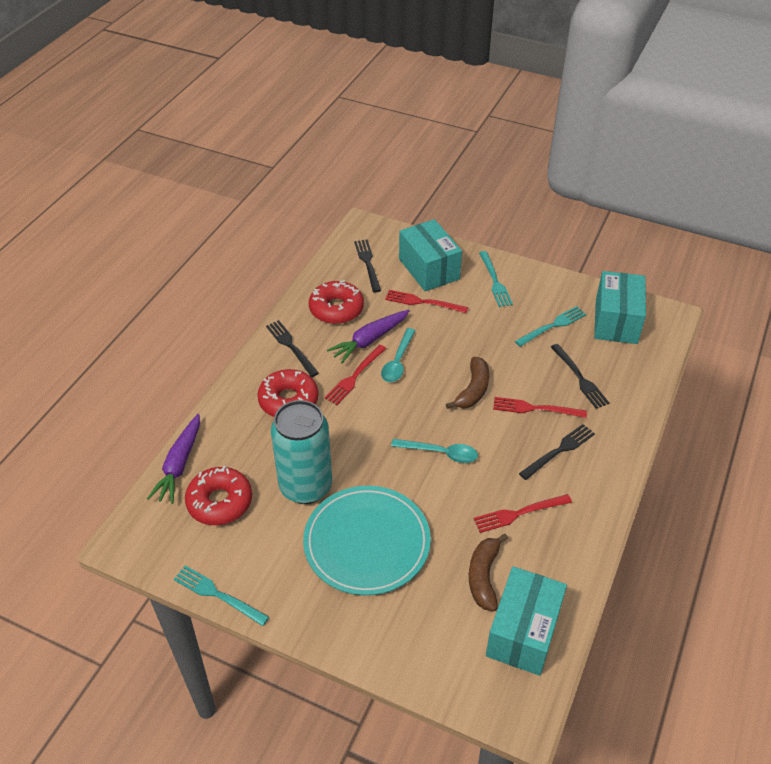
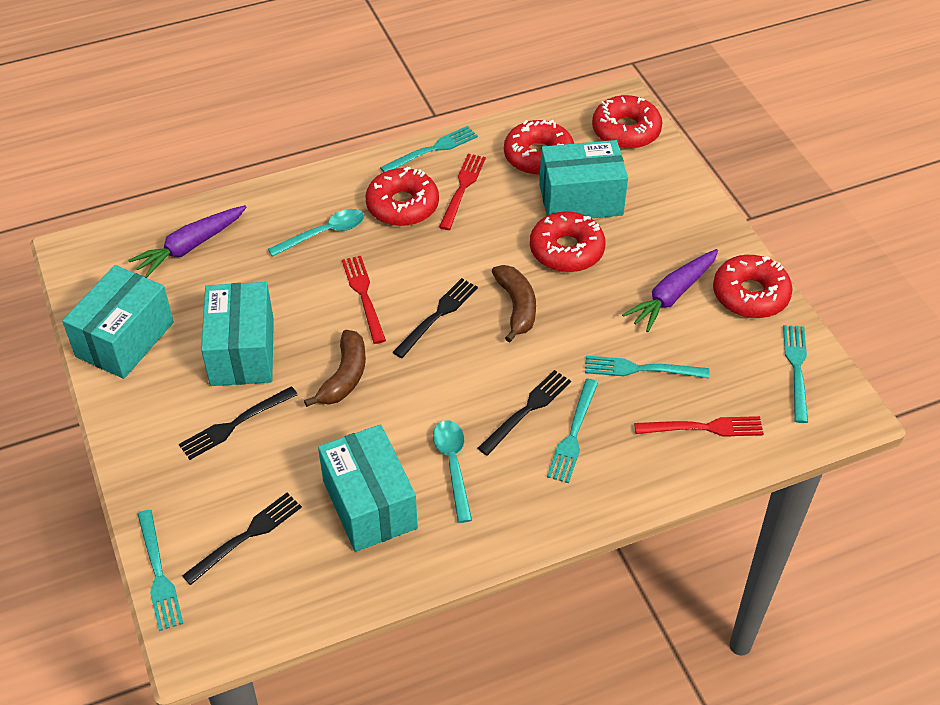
red donut: [185,466,252,525] [257,369,319,417] [309,280,364,324] = 3 -> [365,167,439,226] [504,120,574,175] [530,211,605,272] [592,95,662,149] [713,255,793,318] = 5
red fork: [325,345,386,405] [385,290,468,313] [474,494,572,533] [493,397,587,418] = 4 -> [342,256,386,344] [439,154,486,230] [634,416,764,437] = 3
turquoise box: [399,219,462,291] [486,566,567,676] [594,271,646,344] = 3 -> [62,265,174,379] [201,282,274,386] [318,424,418,552] [539,140,628,218] = 4
turquoise can: [271,400,332,504] = 1 -> none = 0
turquoise fork: [174,566,269,626] [479,251,513,307] [515,306,587,347] = 3 -> [137,510,183,631] [380,126,478,172] [547,379,599,483] [585,356,710,378] [783,325,808,423] = 5
turquoise plate: [303,486,431,595] = 1 -> none = 0

